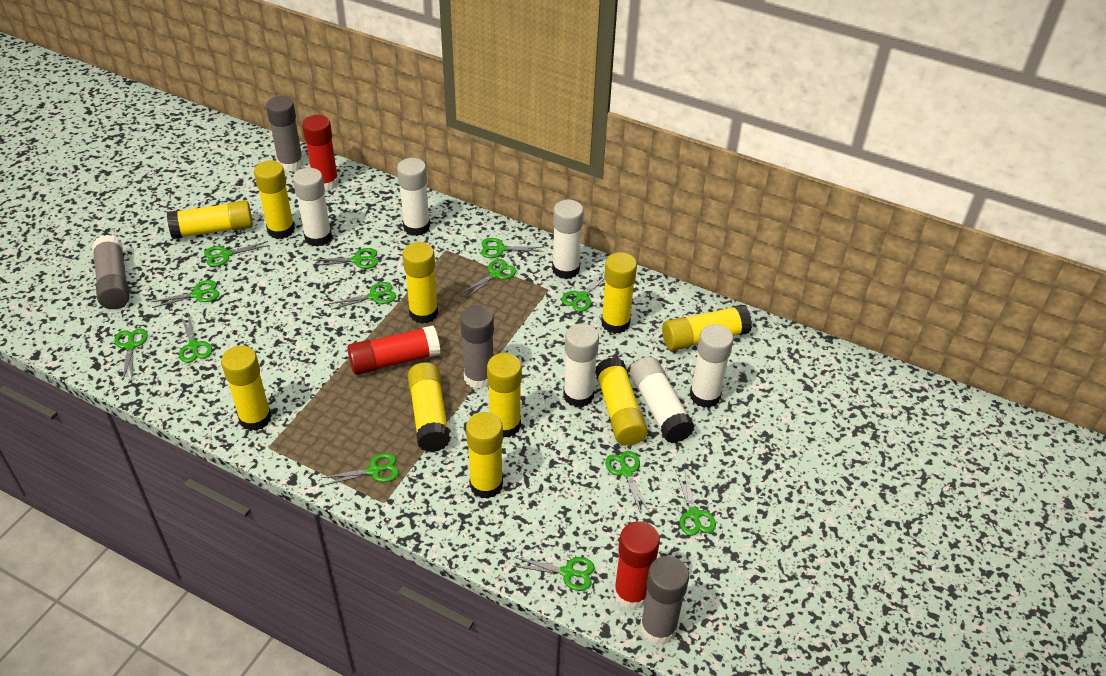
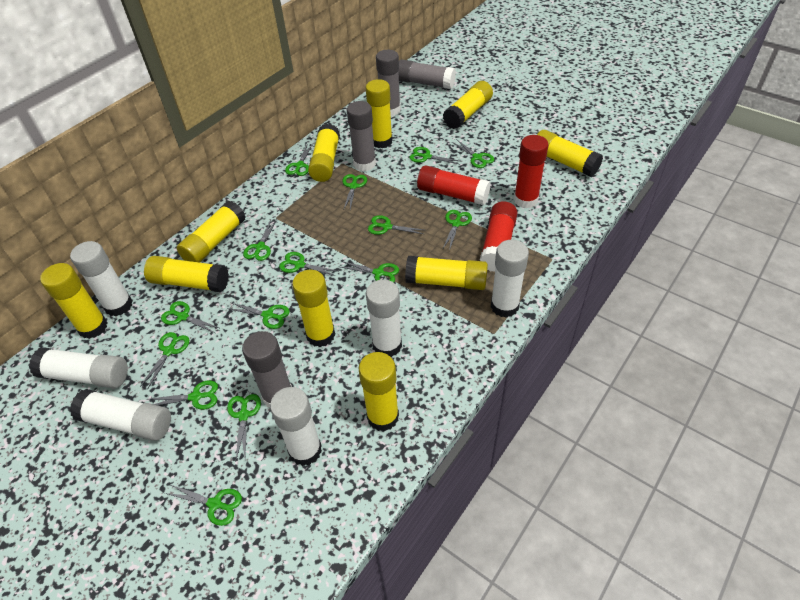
green scissors: [114,328,148,379] [152,280,220,308] [179,316,212,363] [204,241,270,267] [313,248,378,269] [322,453,399,486] [329,282,396,310] [461,259,516,297] [481,238,543,258] [514,557,595,591] [561,271,605,312] [605,451,649,513] [676,472,716,536] = 13 -> [140,332,189,390] [149,380,218,409] [161,301,219,334] [165,484,242,526] [227,302,290,329] [227,394,261,459] [243,220,277,261] [279,252,337,276] [285,143,313,176] [341,261,399,283] [342,174,367,210] [368,215,424,235] [409,147,460,164] [443,210,472,251] [452,139,494,168] = 15

